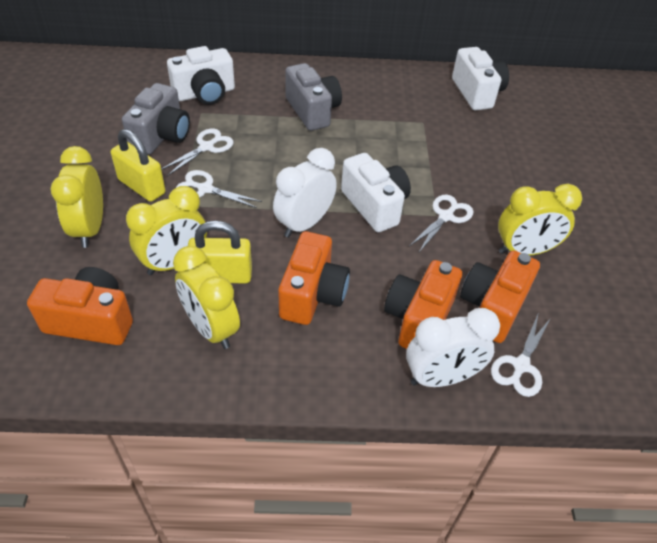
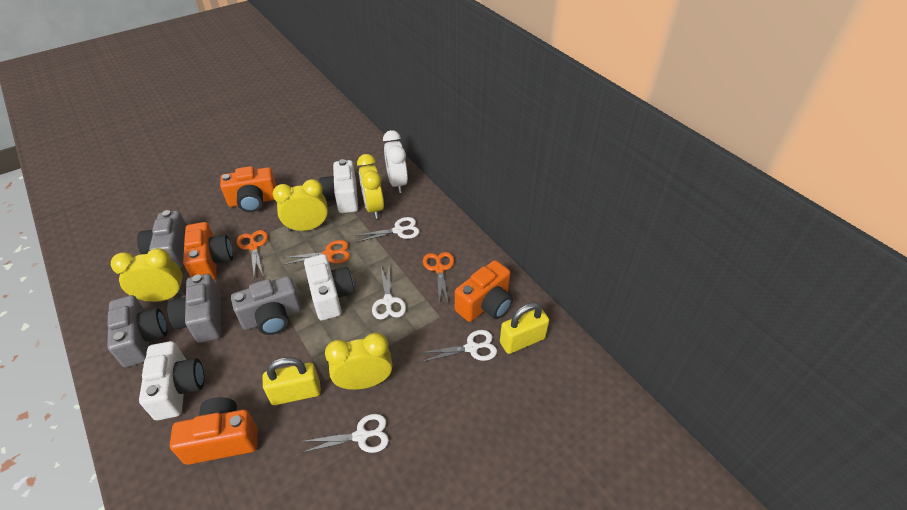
grey camera: [122,83,190,155] [285,63,342,131] = 2 -> [107,295,167,367] [137,210,187,268] [167,274,221,343] [231,276,302,335] = 4
orange scissors: none = 0 -> [237,230,268,276] [283,240,350,265] [423,252,454,305] = 3
white clock: [273,148,337,238] [406,308,500,387] = 2 -> [383,130,408,193] = 1

